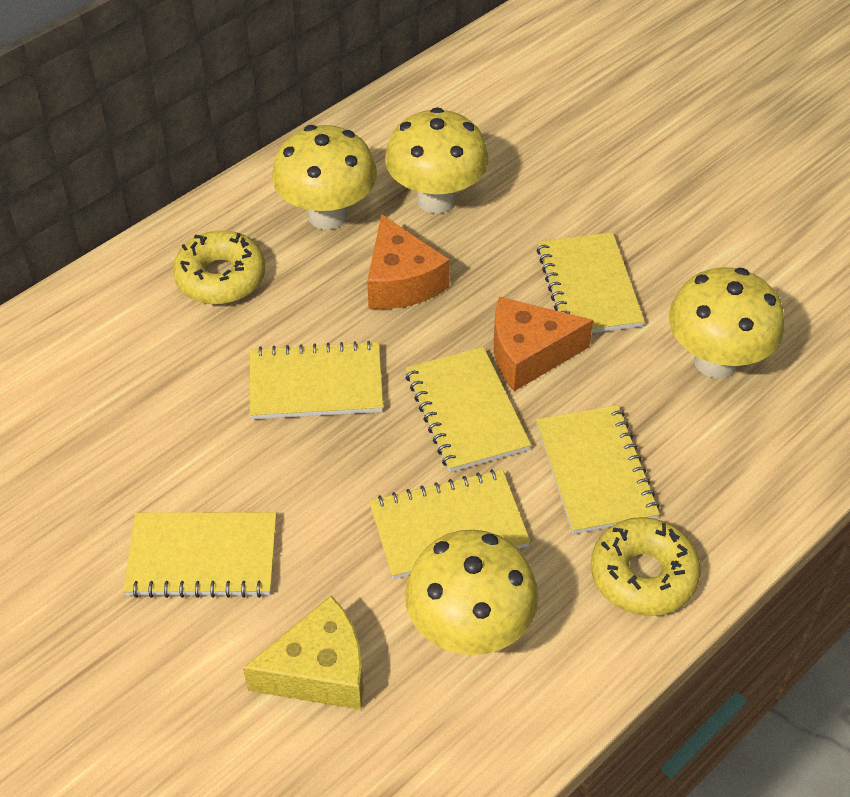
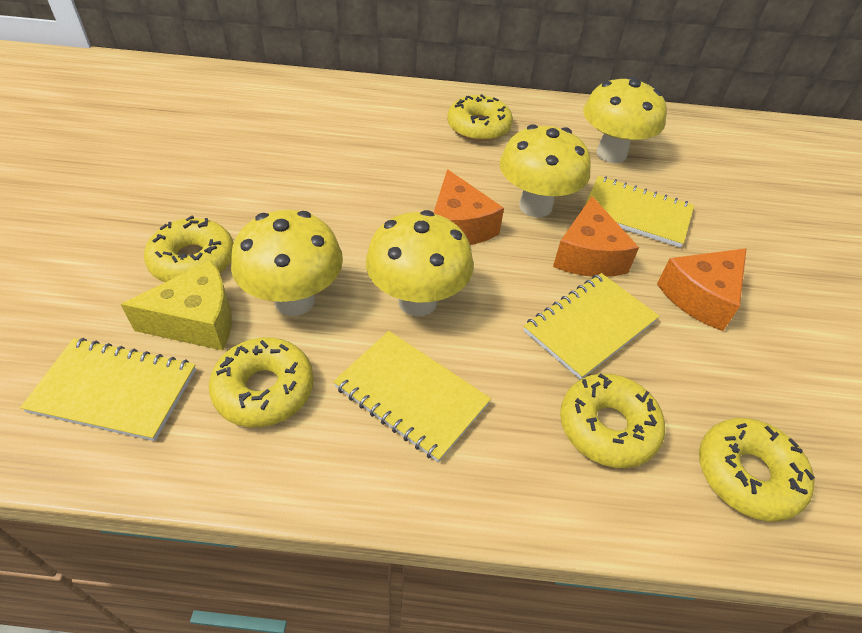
orange cheese: [367,214,450,309] [494,297,593,391] = 2 -> [434,169,504,245] [553,196,639,277] [657,248,746,331] = 3
yellow donut: [173,230,265,304] [591,517,700,616] = 2 -> [144,215,234,282] [209,337,314,427] [447,94,513,142] [560,373,665,468] [699,418,815,521] = 5
yellow notebook: [123,512,277,598] [250,341,383,419] [369,469,531,579] [405,347,531,472] [536,405,660,534] [537,232,645,333] = 6 -> [20,338,196,441] [333,331,491,462] [524,273,660,380] [583,176,694,248] = 4

